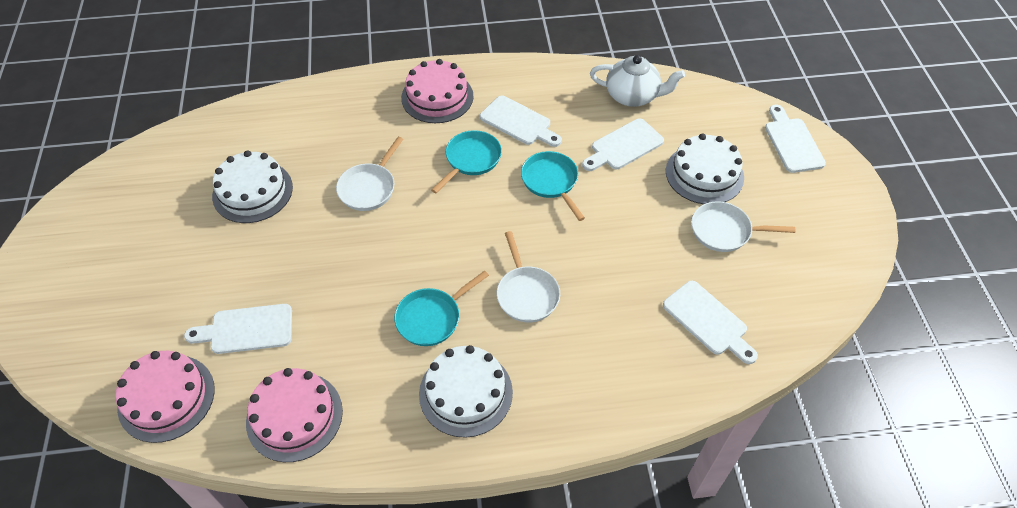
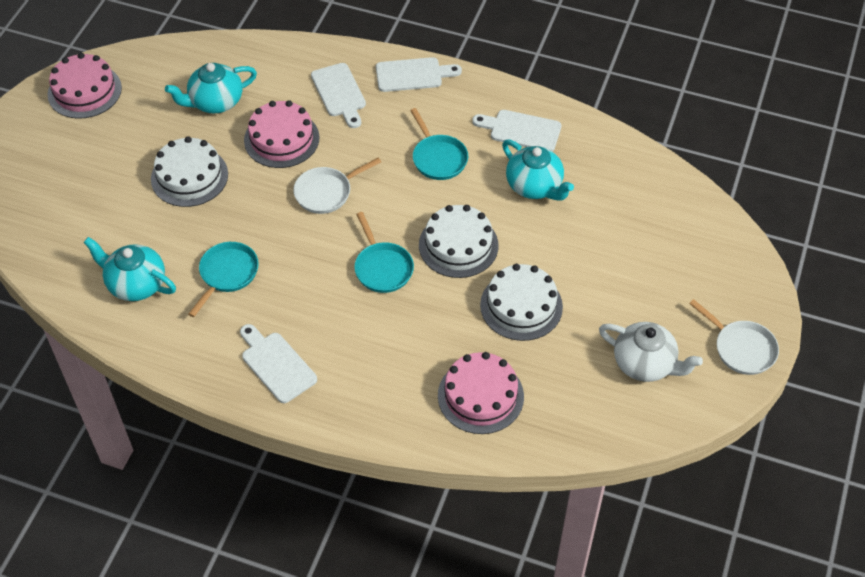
turquoise teapot: none = 0 -> [83,237,176,301] [165,63,257,114] [502,139,574,201] = 3
white cutting board: [184,304,292,354] [480,96,562,147] [582,118,664,171] [663,281,758,364] [765,105,826,173] = 5 -> [240,324,317,403] [311,63,366,128] [376,57,462,92] [472,110,561,151] = 4
white pan: [336,137,403,211] [497,231,560,322] [691,201,795,252] = 3 -> [293,158,381,214] [689,299,779,375] = 2

